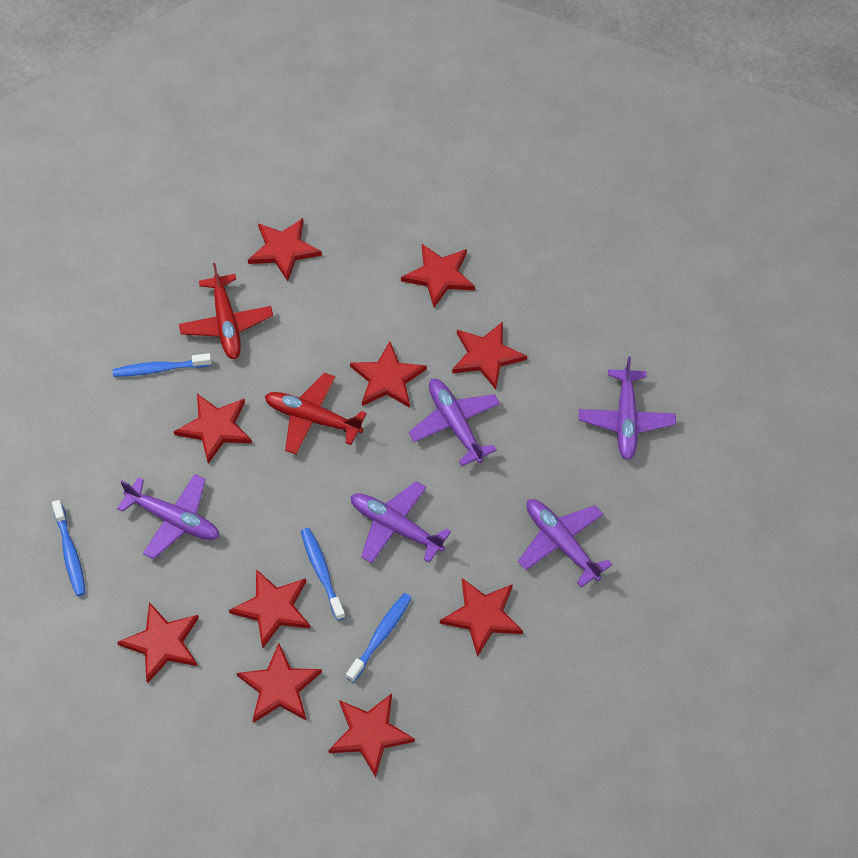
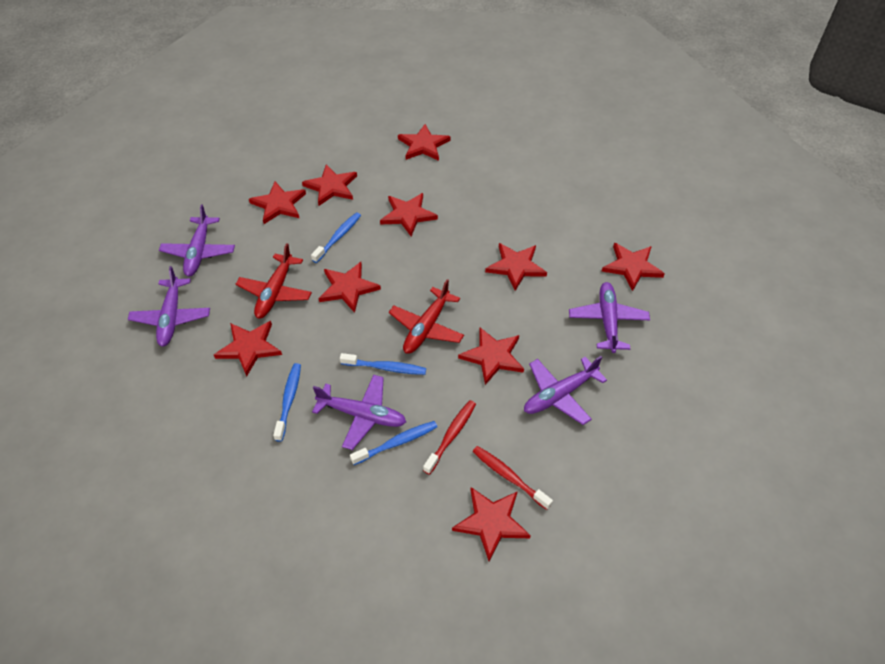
red toothbrush: none = 0 -> [423,400,476,475] [472,446,553,510] = 2

